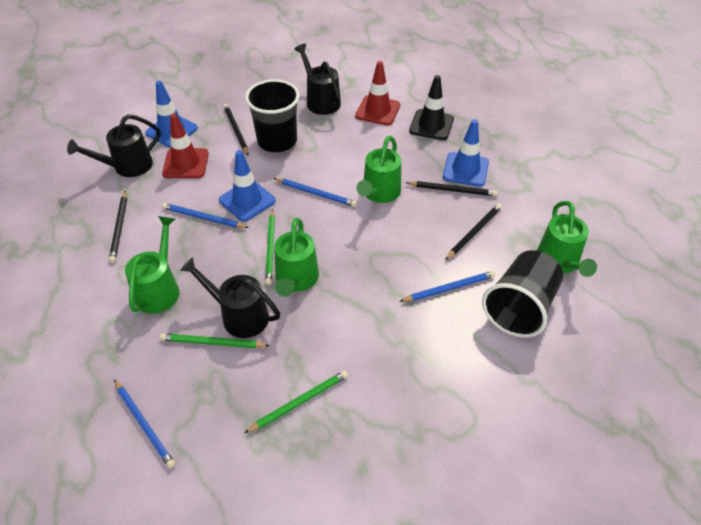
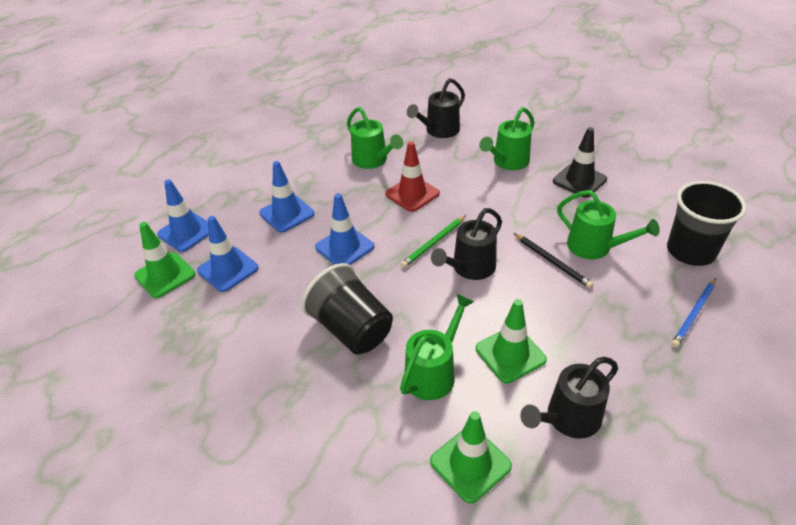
black pencil: [109,191,127,263] [223,104,249,156] [406,181,498,196] [445,204,502,260] = 4 -> [514,233,593,288] = 1
blue pencil: [114,380,175,469] [162,203,249,228] [273,178,357,207] [399,271,495,302] = 4 -> [671,278,716,348] = 1
blue traffic cone: [145,81,198,148] [219,150,276,222] [443,119,489,187] = 3 -> [157,179,209,252] [197,216,259,292] [259,161,315,232] [315,193,374,265] = 4
green pencil: [160,333,270,348] [244,370,348,433] [265,209,275,285] = 3 -> [401,216,466,268] = 1
green traffic cone: none = 0 -> [134,222,195,298] [430,411,512,504] [476,299,547,384] = 3
red traffic cone: [162,113,209,178] [355,61,400,125] = 2 -> [385,141,440,212] = 1

